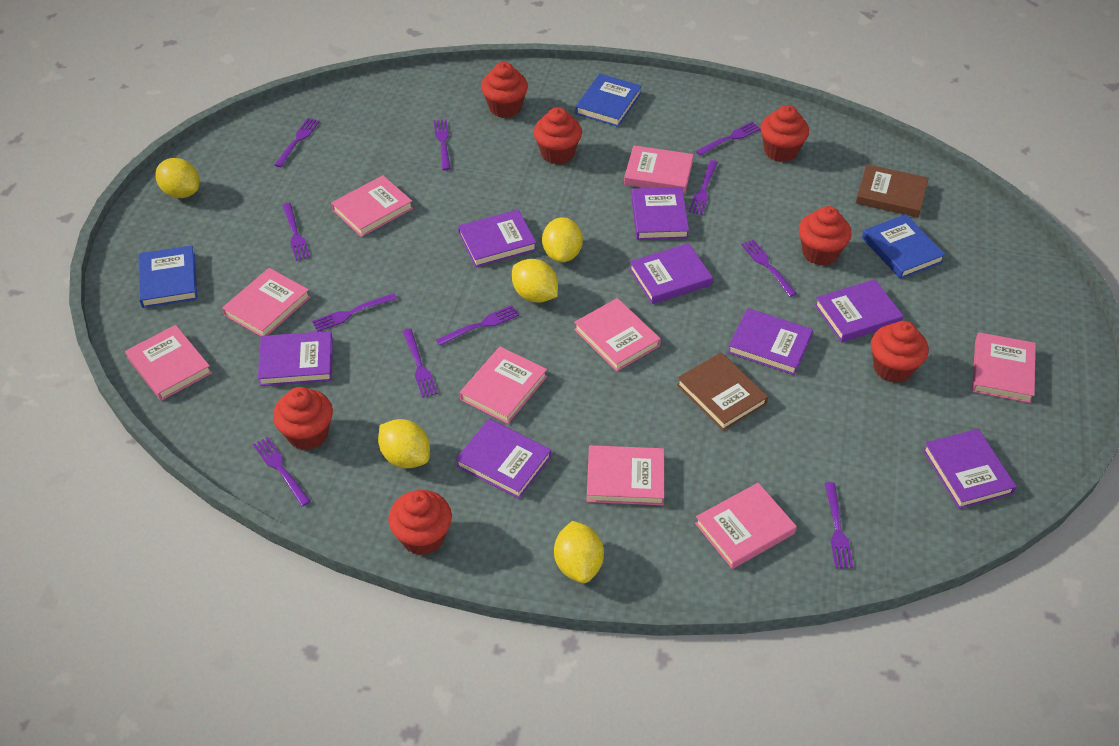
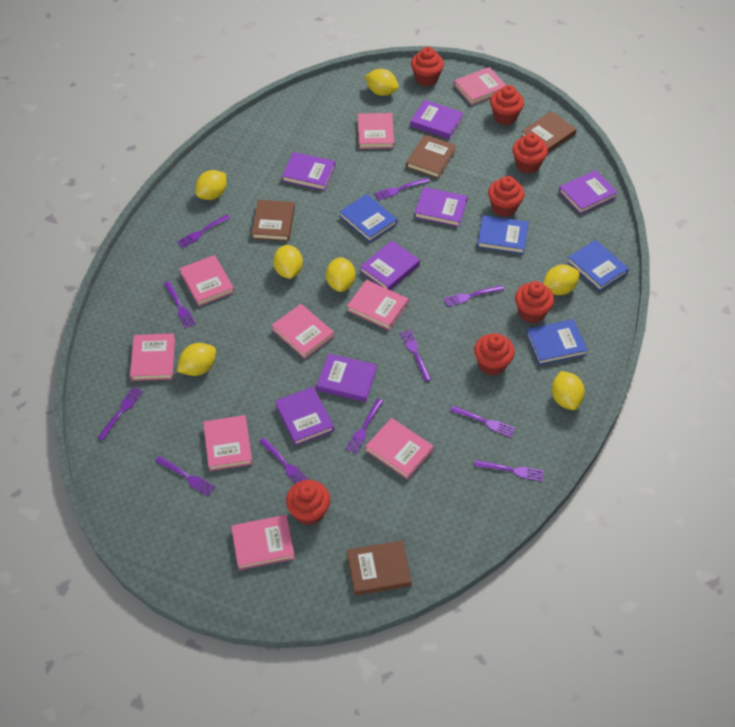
blue book: [139,245,197,308] [575,74,642,127] [862,214,946,279] = 3 -> [339,194,397,242] [477,215,529,254] [526,319,588,365] [567,240,629,291] = 4
brown book: [677,352,768,431] [856,164,929,217] = 2 -> [251,200,295,241] [347,540,412,595] [406,135,457,179] [521,111,577,153] = 4
purple book: [258,331,333,386] [455,419,551,499] [458,210,537,267] [629,243,713,304] [631,187,689,240] [728,308,813,375] [815,279,903,342] [923,429,1017,509] = 8 -> [275,387,334,446] [282,152,335,191] [316,353,377,402] [360,241,420,290] [410,100,463,139] [414,187,468,227] [559,170,618,214] = 7
yellow lemon: [155,158,199,198] [378,419,430,468] [512,259,558,303] [542,217,583,262] [554,521,604,583] = 5 -> [177,343,216,376] [195,170,227,200] [273,245,303,279] [326,257,356,292] [365,69,399,96] [543,265,580,295] [552,371,585,410] = 7

